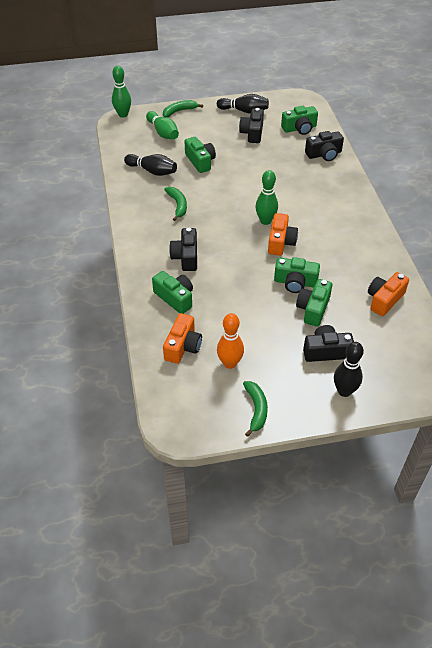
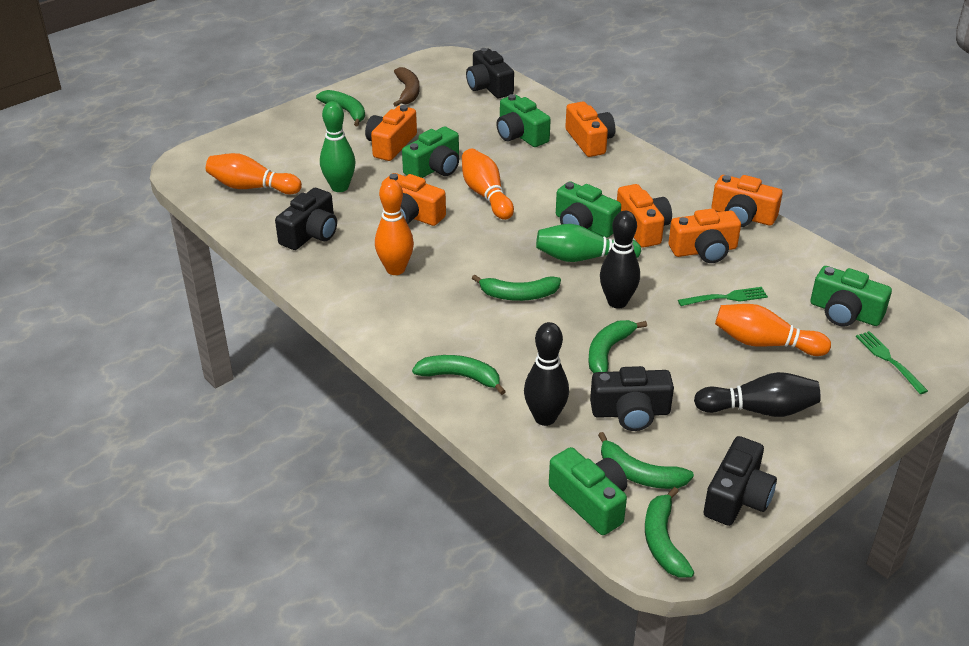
brown banana: none = 0 -> [393,67,420,107] = 1
green banana: [163,100,203,117] [164,187,187,221] [243,381,268,437] = 3 -> [316,90,365,126] [412,355,506,395] [472,274,561,301] [588,320,647,373] [598,432,694,489] [645,487,694,578] = 6
green bowling pin: [112,66,131,118] [146,111,179,139] [255,170,278,225] = 3 -> [320,101,355,192] [536,224,641,262] = 2
green fork: none = 0 -> [678,287,768,306] [856,331,928,394] = 2
orange bowling pin: [217,313,244,369] = 1 -> [206,153,302,195] [375,179,414,275] [462,149,514,220] [715,304,831,356] = 4
orange camera: [163,313,202,364] [268,213,298,256] [368,272,409,316] = 3 -> [365,105,417,161] [381,173,446,226] [565,101,615,157] [617,184,672,248] [668,209,741,263] [712,175,783,227] = 6

